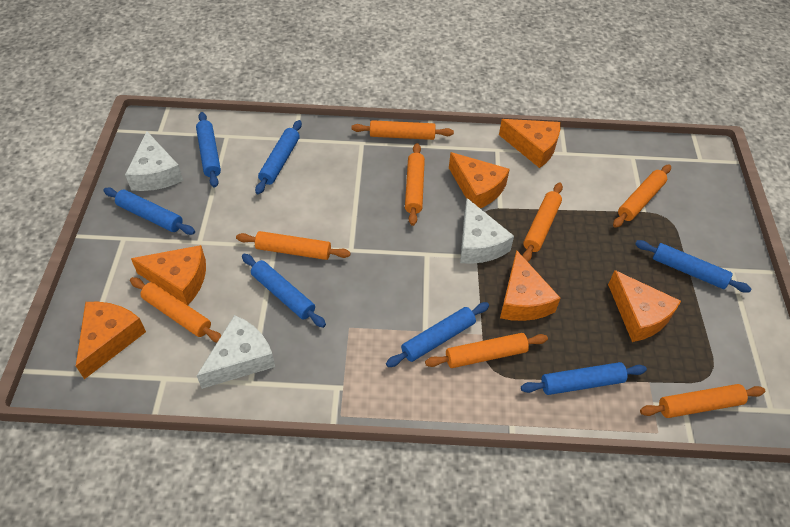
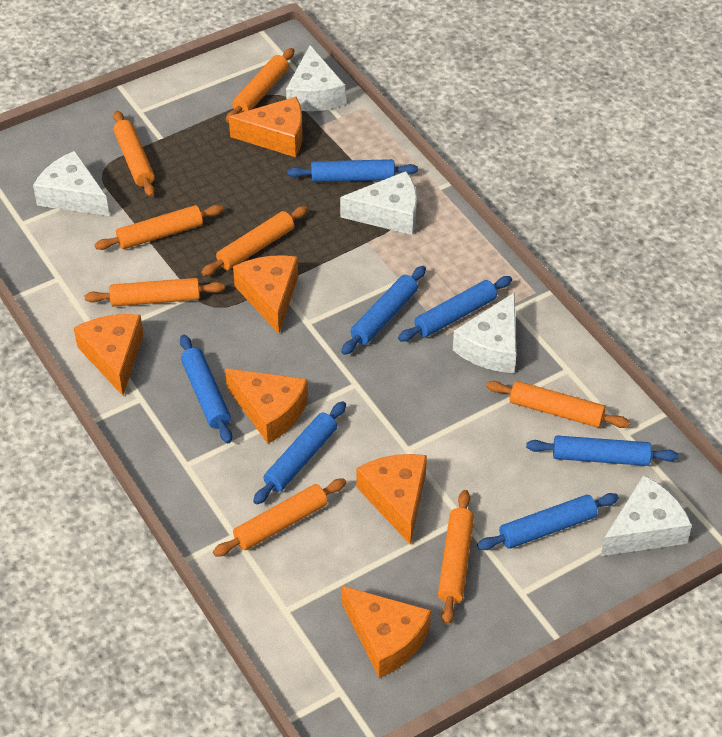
white cheese: [125,131,183,191] [197,315,275,389] [460,198,514,264] = 3 -> [33,151,109,216] [286,45,345,111] [340,171,417,235] [453,292,517,373] [601,475,692,556] = 5

